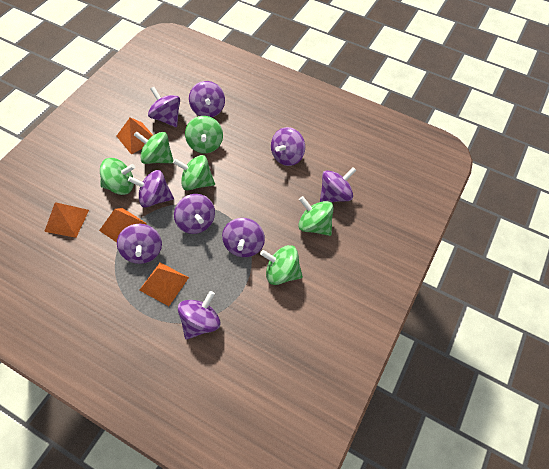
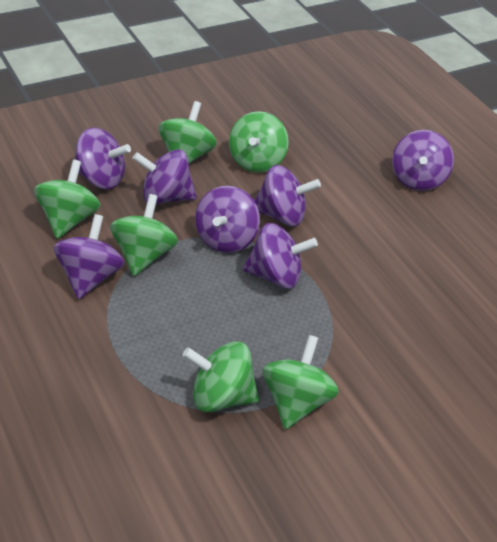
orange pyramid: [44,202,89,238] [99,208,147,243] [117,117,153,155] [140,262,189,306] = 4 -> none = 0
purple spinning top: [117,224,162,264] [128,170,174,208] [148,87,180,127] [174,194,215,234] [178,291,220,340] [189,81,225,117] [222,218,265,257] [271,127,305,166] [320,167,357,202] = 9 -> [54,214,124,300] [75,128,131,189] [132,149,197,204] [195,186,260,253] [243,223,318,289] [255,165,321,226] [392,130,454,191] = 7

